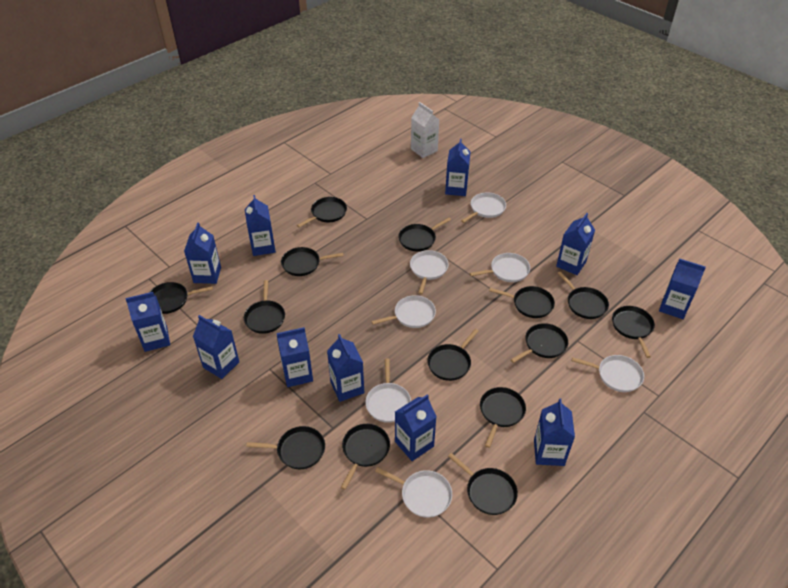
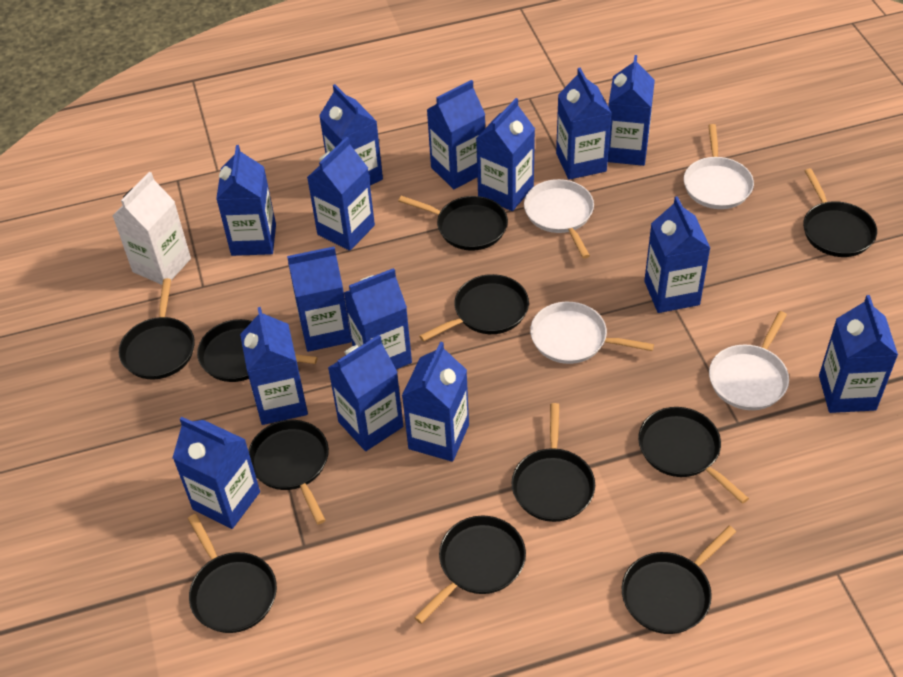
black pan: [150,282,213,314] [244,280,285,334] [246,426,325,469] [281,247,344,276] [297,197,347,228] [340,424,390,490] [398,218,451,251] [427,329,479,381] [448,453,518,515] [480,387,526,448] [489,286,555,318] [511,323,568,363] [557,271,609,319] [612,306,655,358] = 14 -> [119,278,195,379] [188,514,277,633] [197,319,318,382] [248,420,329,524] [398,196,508,251] [415,516,526,624] [419,274,529,342] [512,403,595,522] [622,526,736,634] [638,407,749,504] [803,168,877,257] = 11
blue carton: [125,292,170,352] [184,222,221,284] [193,315,239,379] [245,195,276,256] [277,327,313,387] [327,334,364,402] [395,394,437,461] [445,138,470,196] [534,399,575,466] [556,213,595,275] [659,259,706,319] = 11 -> [173,417,260,529] [216,145,276,256] [240,307,308,425] [287,246,351,352] [307,137,375,251] [319,84,383,186] [328,335,403,451] [344,268,412,369] [402,341,469,462] [427,80,485,189] [476,98,535,211] [556,68,611,180] [608,55,655,166] [644,196,710,313] [819,295,898,413] = 15
white pan: [365,359,411,423] [371,295,436,328] [375,467,452,518] [410,250,449,294] [461,192,506,223] [470,253,530,282] [572,355,644,392] = 7 -> [524,179,594,259] [530,302,654,364] [684,124,754,209] [709,311,789,410] = 4

